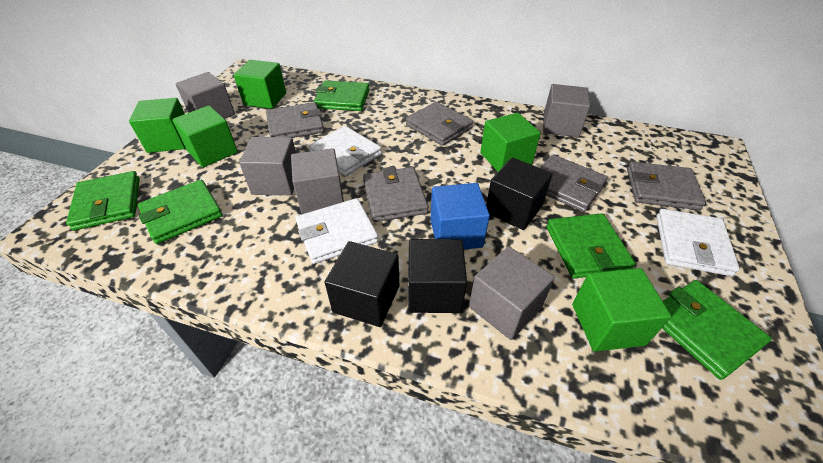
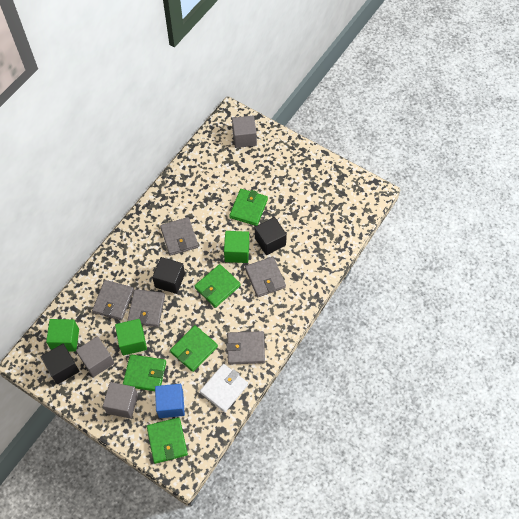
green cube: [129,98,185,153] [172,105,238,167] [234,60,286,109] [480,113,541,172] [572,268,671,352] = 5 -> [46,319,79,352] [115,319,147,355] [224,231,249,263] = 3
grey cube: [175,72,235,119] [239,137,296,195] [291,148,344,214] [469,246,555,340] [543,84,590,137] = 5 -> [76,336,114,377] [103,382,138,419] [232,116,257,148] = 3
white wallet: [296,198,378,264] [309,126,382,176] [656,209,740,276] = 3 -> [200,364,248,412] = 1

